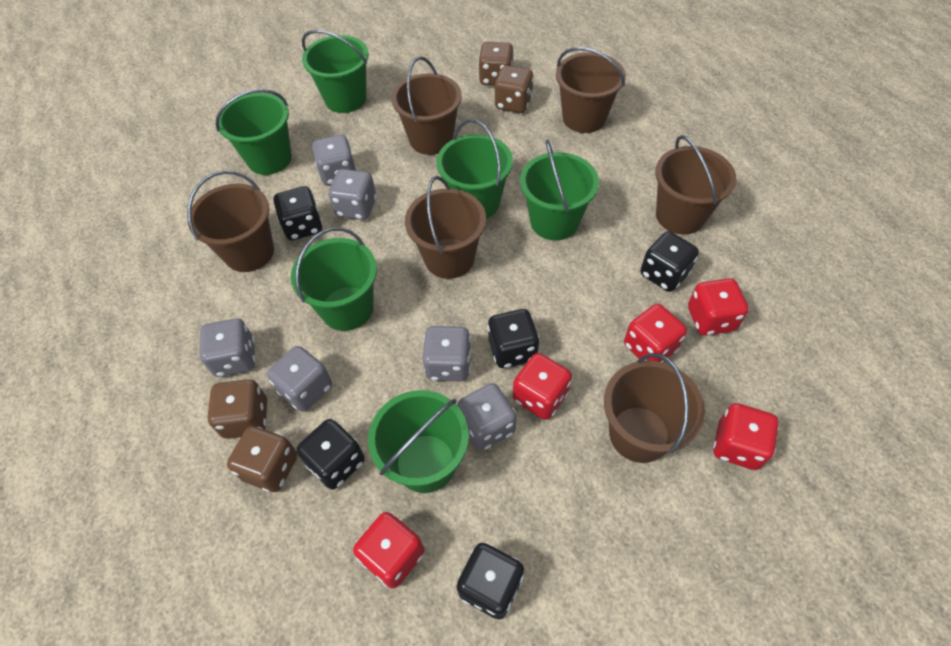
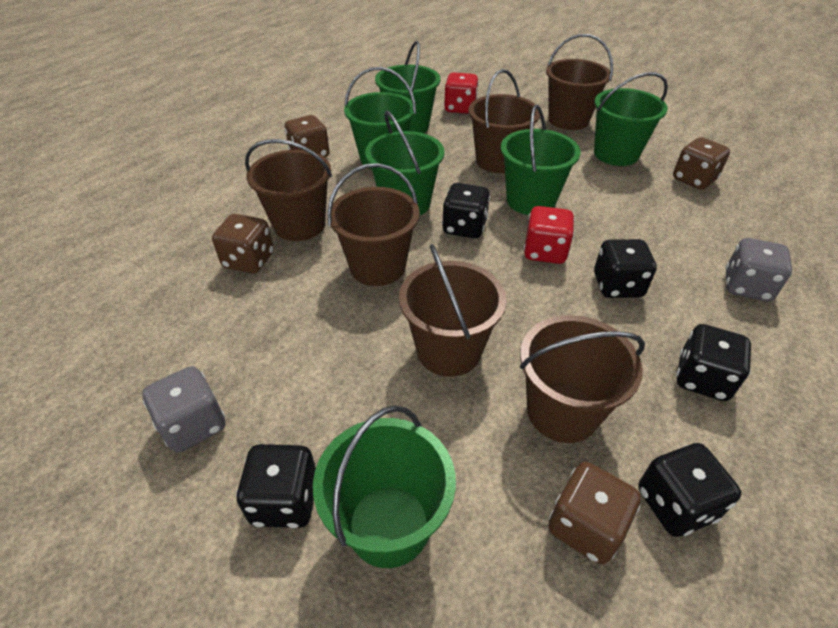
grey dice: [199,318,255,377] [267,346,332,412] [312,135,357,186] [328,169,377,220] [422,326,471,382] [457,383,517,451] = 6 -> [142,366,225,452] [726,238,792,302] = 2
red dice: [353,512,424,588] [513,353,572,420] [624,304,687,363] [688,278,749,336] [713,403,779,470] = 5 -> [444,72,479,114] [524,206,575,264] = 2

